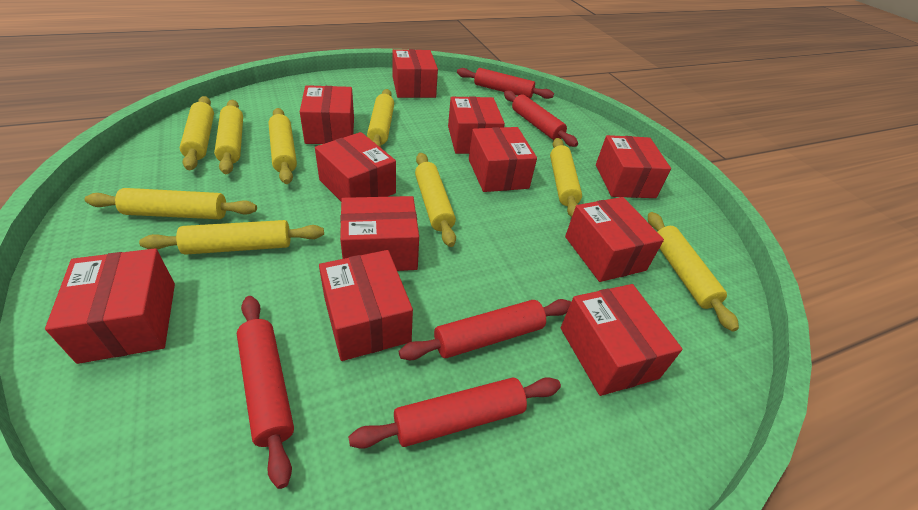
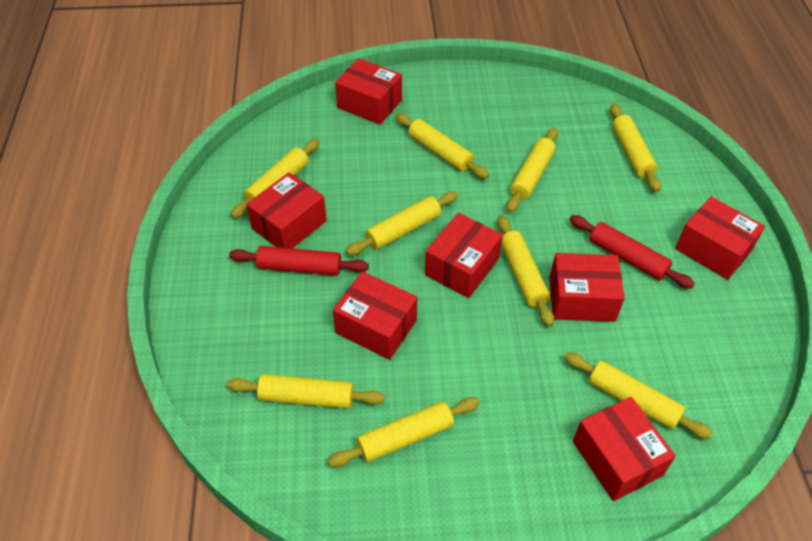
red box: [45,248,175,364] [300,85,354,144] [315,132,396,201] [319,250,413,361] [340,196,419,271] [392,49,438,98] [448,97,505,154] [469,127,537,192] [561,284,682,396] [565,197,664,282] [596,135,671,198] = 11 -> [246,172,327,248] [333,271,417,360] [335,58,402,125] [425,213,503,298] [549,253,625,322] [573,397,676,501] [675,197,765,280] = 7
red rolling pin: [237,296,294,489] [348,377,561,449] [399,299,571,360] [457,68,554,99] [504,91,578,147] = 5 -> [229,246,369,276] [569,215,695,289] = 2

